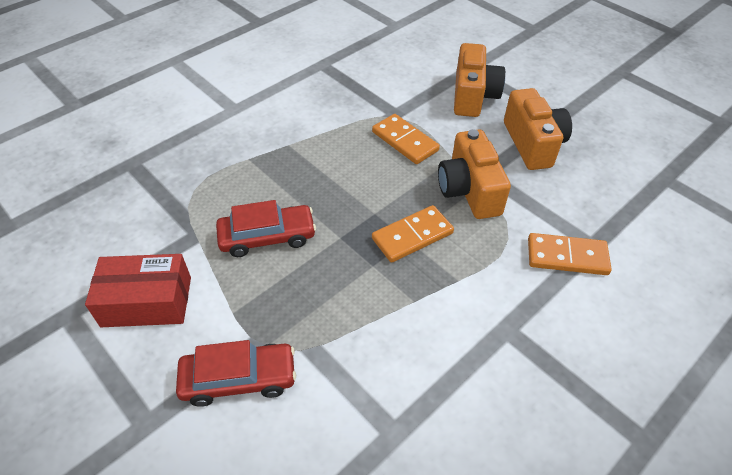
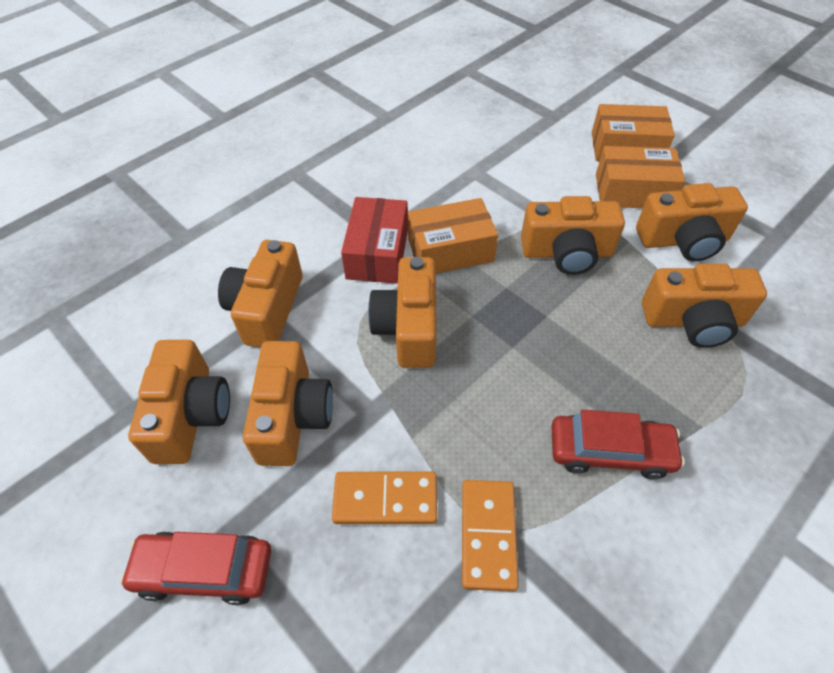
orange box: none = 0 -> [407,198,498,273] [592,104,675,161] [596,146,685,208] = 3
orange camera: [438,129,511,219] [454,43,505,117] [504,88,572,170] = 3 -> [128,340,230,464] [218,240,303,347] [243,341,333,466] [368,257,436,368] [521,196,625,275] [636,183,748,261] [642,264,767,348] = 7
orange domino: [372,114,440,164] [372,205,454,263] [528,233,612,275] = 3 -> [332,472,437,524] [462,480,519,592] = 2

